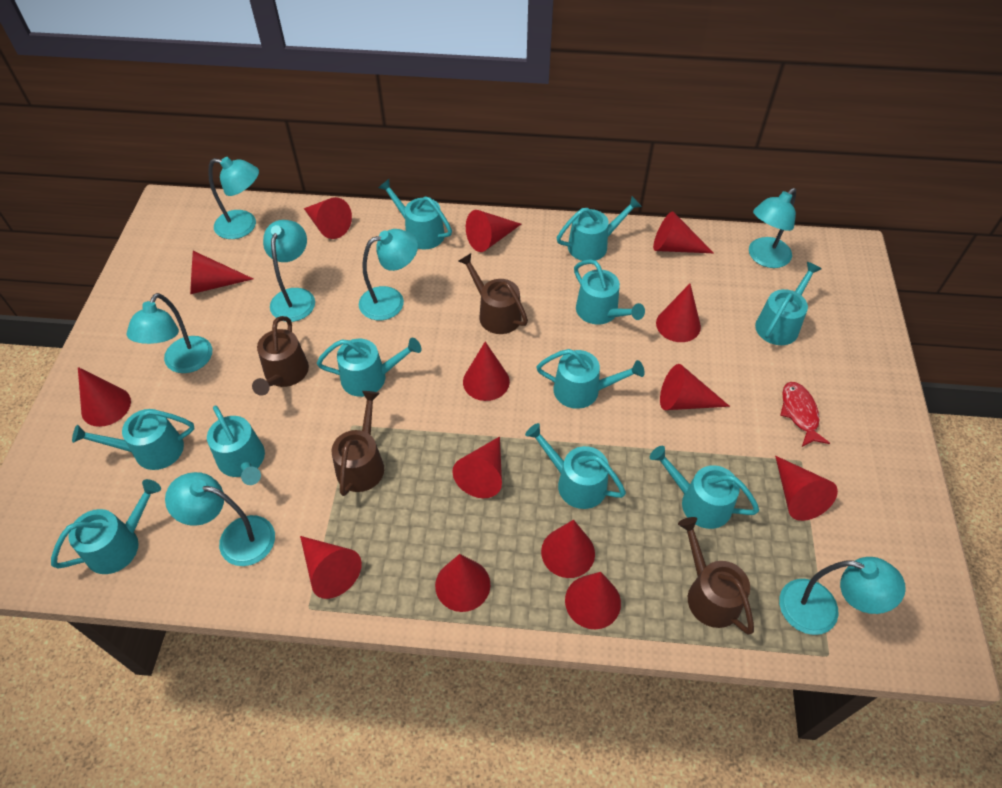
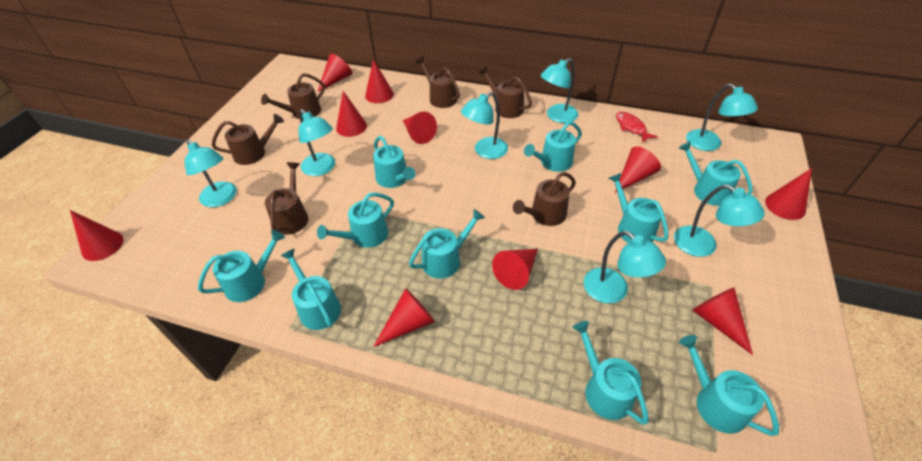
brown watering can: [252,316,309,396] [332,391,384,496] [459,253,528,334] [678,517,754,635] = 4 -> [212,114,284,165] [261,73,325,119] [265,162,308,235] [415,56,460,108] [479,67,532,118] [513,172,576,226] = 6
red cone: [78,367,131,427] [190,251,253,294] [300,536,362,599] [304,197,352,239] [435,554,490,612] [452,436,502,498] [463,342,510,401] [466,210,521,252] [541,520,595,578] [565,572,621,629] [653,211,714,253] [656,284,701,342] [660,364,730,410] [775,456,838,521] = 14 -> [70,210,124,261] [317,54,352,92] [336,91,367,137] [365,59,394,103] [373,288,435,347] [403,112,437,144] [492,249,538,290] [615,146,661,193] [692,287,753,355] [765,168,812,220] = 10
turquoise watering can: [51,479,161,574] [72,409,194,470] [207,406,265,485] [317,338,421,397] [378,179,452,250] [525,423,626,509] [536,349,645,409] [557,196,642,261] [574,259,645,325] [650,446,759,529] [755,262,821,345] = 11 -> [198,230,285,302] [280,248,341,330] [317,193,394,248] [373,136,416,188] [409,209,485,279] [524,121,582,172] [572,321,649,425] [609,173,669,243] [679,141,753,206] [679,335,779,436] = 10

